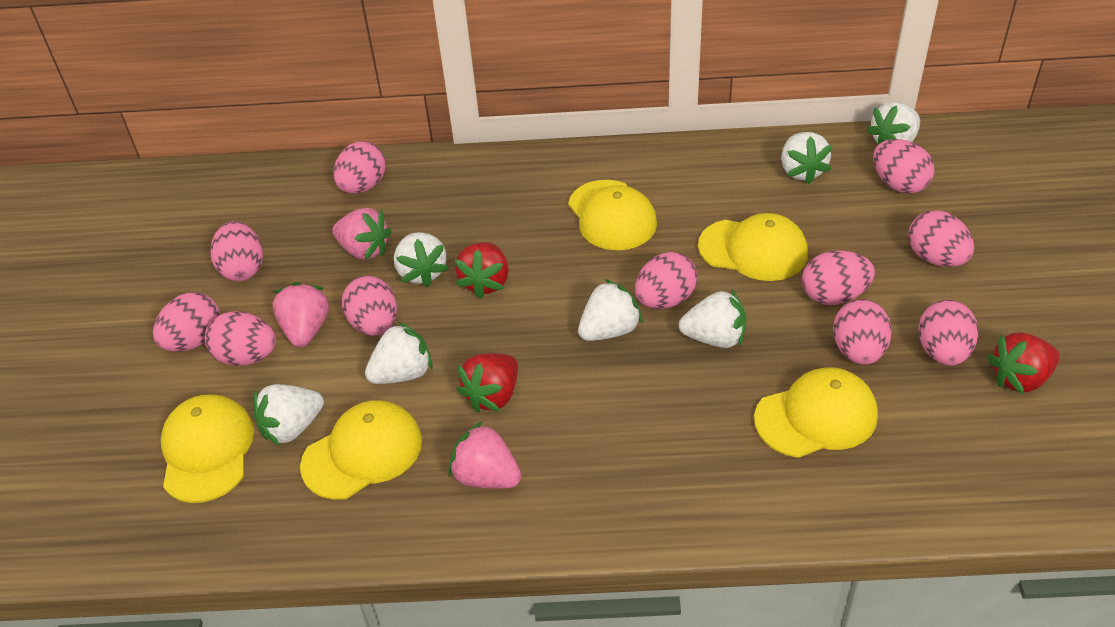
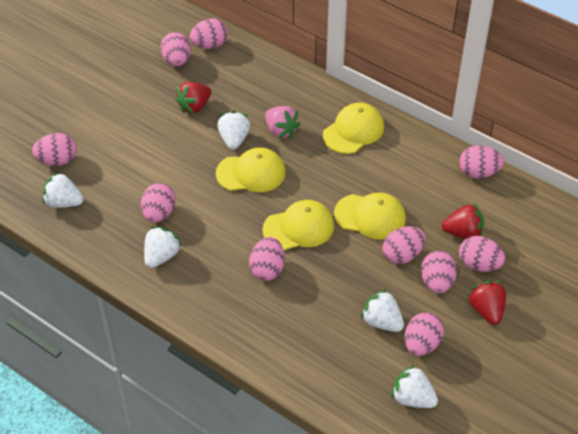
pink egg: [153,292,220,352] [205,311,276,366] [210,221,263,281] [334,141,386,194] [342,276,397,336] [635,252,697,309] [802,250,875,305] [833,299,892,365] [873,139,934,194] [909,210,974,267] [918,300,979,365] = 11 -> [32,133,77,166] [141,183,176,222] [160,32,191,66] [190,19,228,49] [249,237,285,281] [382,226,426,264] [404,312,444,356] [421,251,457,293] [459,145,504,178] [459,236,505,272] = 10
pink strawberry: [273,282,329,347] [332,208,392,260] [448,421,521,489] = 3 -> [265,106,301,138] = 1
white strawberry: [253,384,324,446] [365,322,433,384] [394,232,449,287] [578,279,643,341] [679,289,746,348] [781,132,832,184] [867,102,920,144] = 7 -> [42,172,83,208] [144,226,182,268] [217,111,250,150] [361,289,404,332] [391,365,438,408] = 5
yellow cap: [161,395,254,503] [300,400,422,500] [568,180,657,250] [698,213,808,281] [754,367,878,458] = 5 -> [216,147,286,192] [262,200,334,250] [323,102,384,154] [334,192,406,240] = 4

